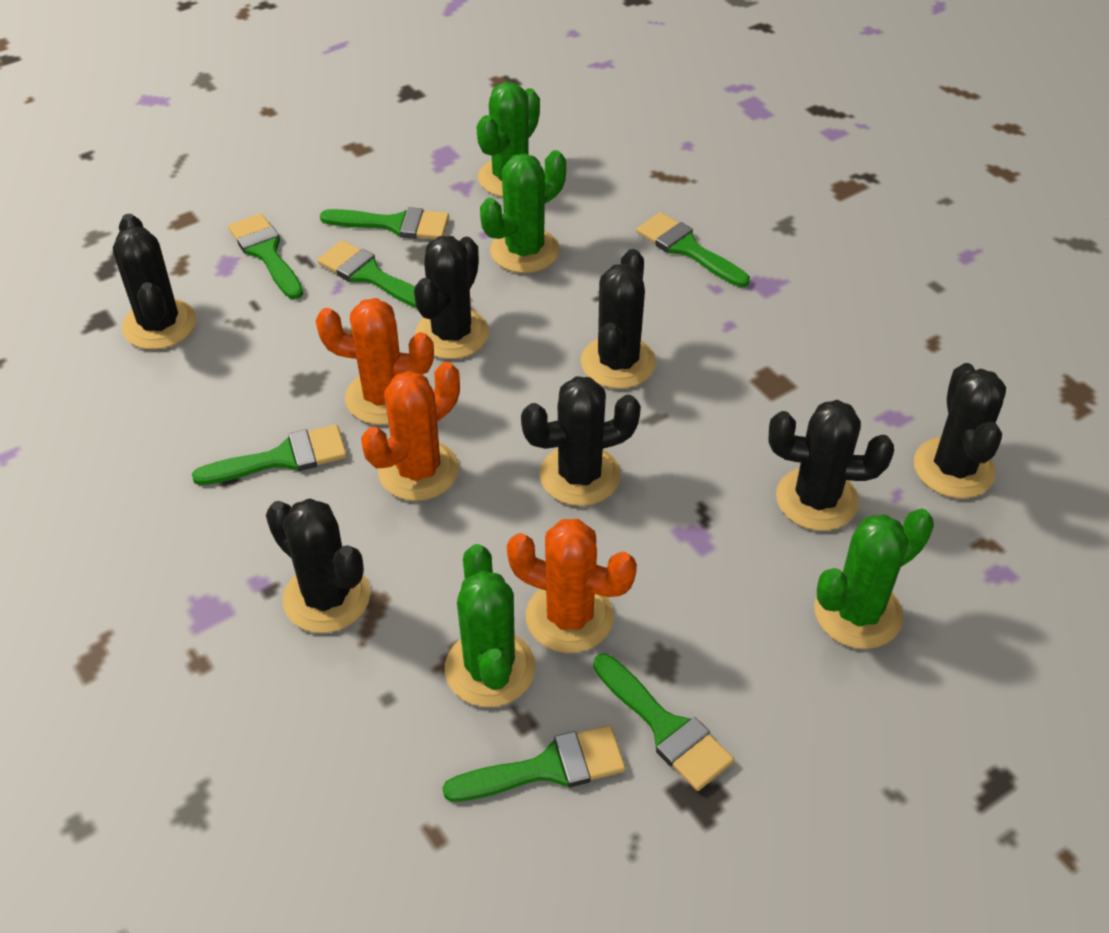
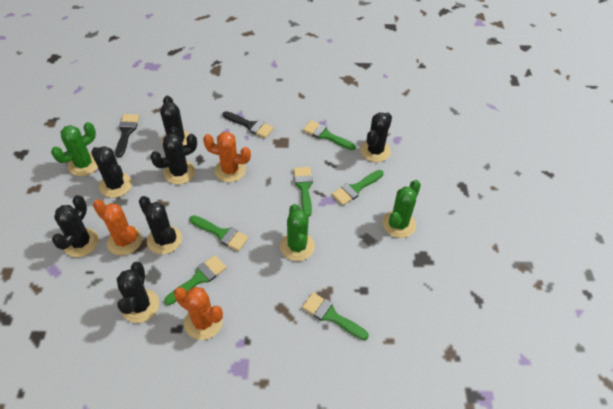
black brush: none = 0 -> [115,114,140,157] [223,111,274,138] = 2
green brush: [192,424,347,485] [228,213,303,299] [317,240,417,308] [320,207,449,239] [442,725,626,802] [593,654,734,791] [636,212,750,287] = 7 -> [164,255,227,305] [190,215,249,251] [294,167,313,217] [302,293,369,340] [303,120,356,150] [332,170,384,205] = 6
green cactus: [445,544,535,707] [476,82,540,197] [480,150,566,273] [814,509,934,649] = 4 -> [51,122,98,176] [280,204,315,261] [382,180,421,238] = 3

